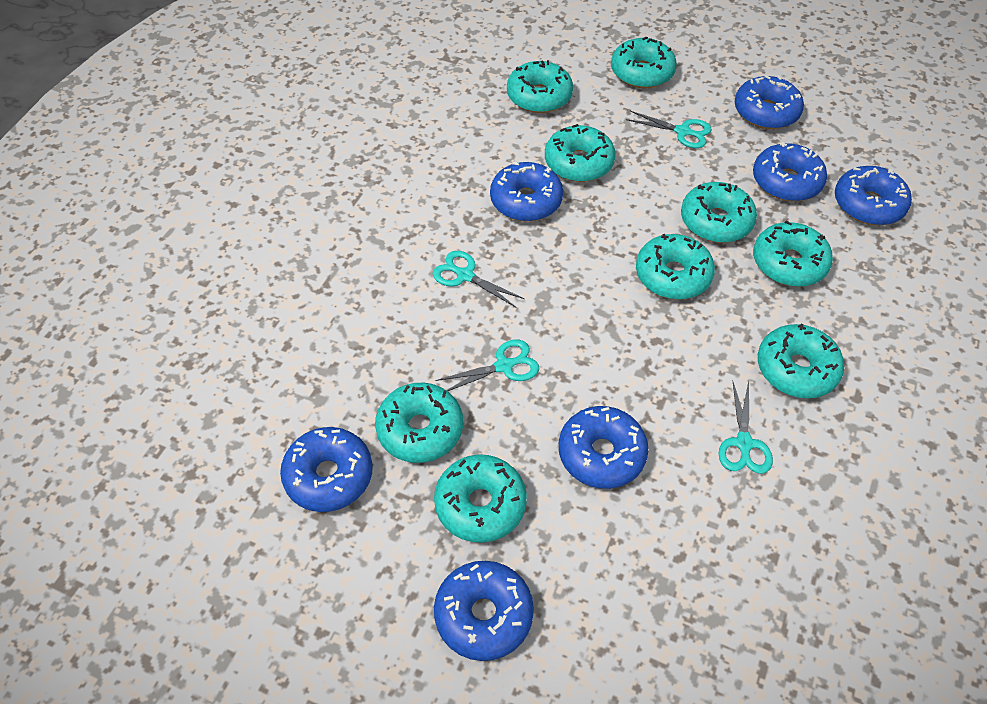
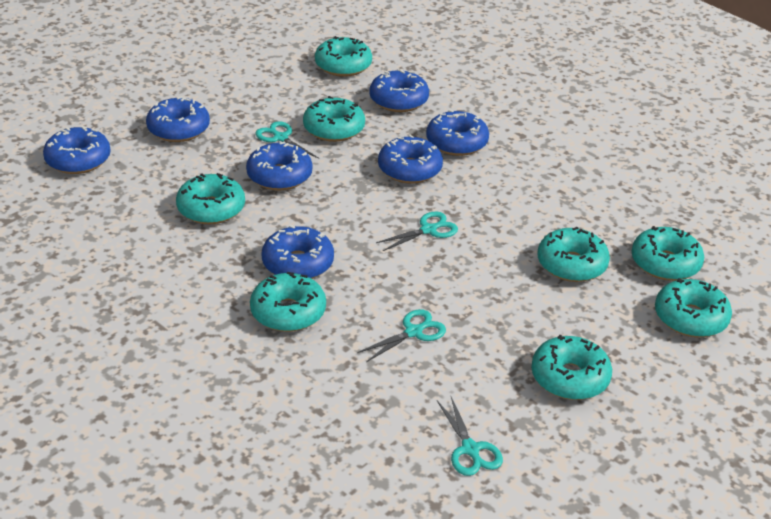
turquoise donut: [375,383,463,463] [434,454,527,543] [507,60,573,113] [545,124,616,182] [611,36,677,88] [636,234,715,300] [681,182,757,243] [753,220,833,287] [758,324,844,398] = 9 -> [176,173,245,224] [250,272,326,332] [303,96,365,142] [315,36,372,77] [531,335,612,400] [537,227,610,282] [632,226,704,281] [655,278,732,337] = 8

